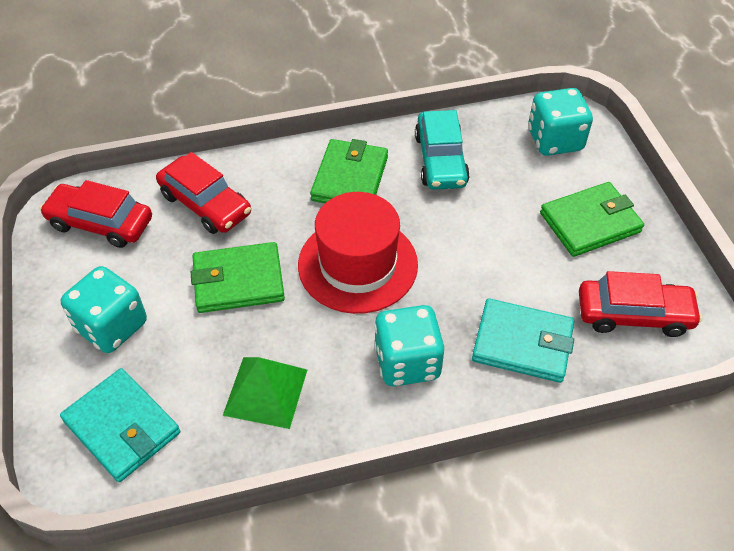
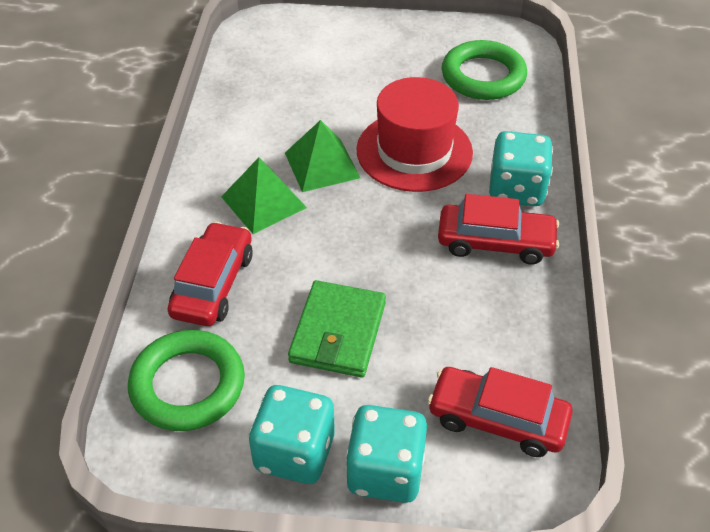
green pyramid: [223,357,307,429] = 1 -> [221,157,307,234] [285,120,360,192] = 2
green ring: none = 0 -> [128,330,245,431] [442,40,527,100] = 2
green wallet: [191,242,285,313] [310,139,388,203] [540,182,644,257] = 3 -> [288,280,386,377] = 1
turquoise car: [415,110,470,190] = 1 -> none = 0
turquoise wallet: [60,368,180,482] [472,298,574,383] = 2 -> none = 0

